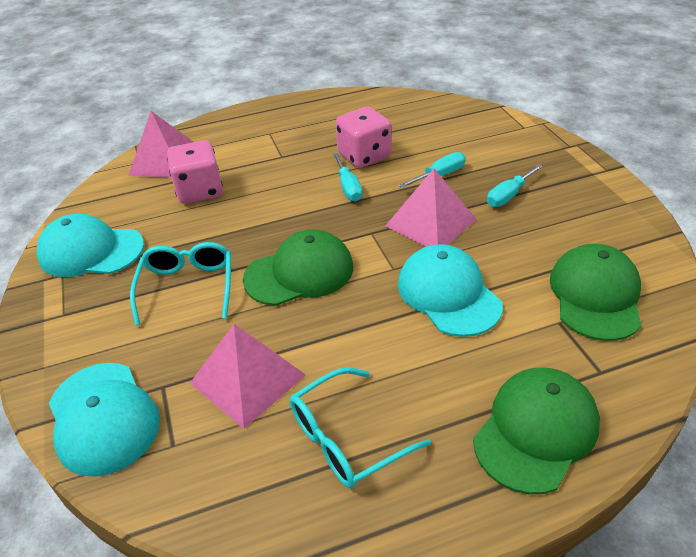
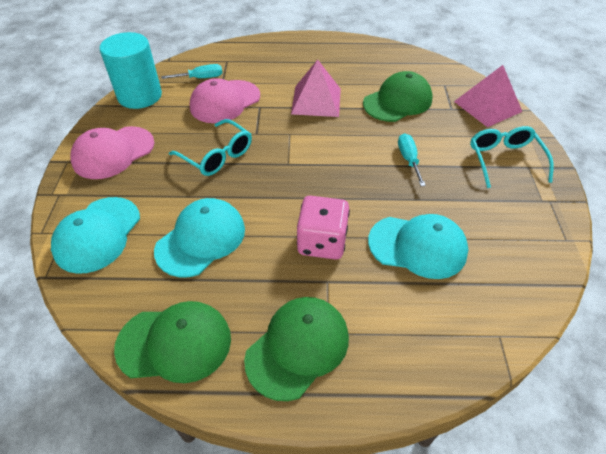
pink cap: none = 0 -> [70,126,154,179] [190,78,260,123] = 2
pink dice: [167,140,223,204] [336,107,391,168] = 2 -> [297,196,350,260] = 1
pink pyramid: [128,111,193,177] [190,324,306,429] [385,169,477,247] = 3 -> [291,59,341,117] [454,65,522,127] = 2
turquoise cylinder: none = 0 -> [100,32,162,109] = 1
turquoise screwdriver: [333,153,363,202] [399,152,466,188] [487,164,543,207] = 3 -> [161,64,222,79] [398,133,426,186] = 2

